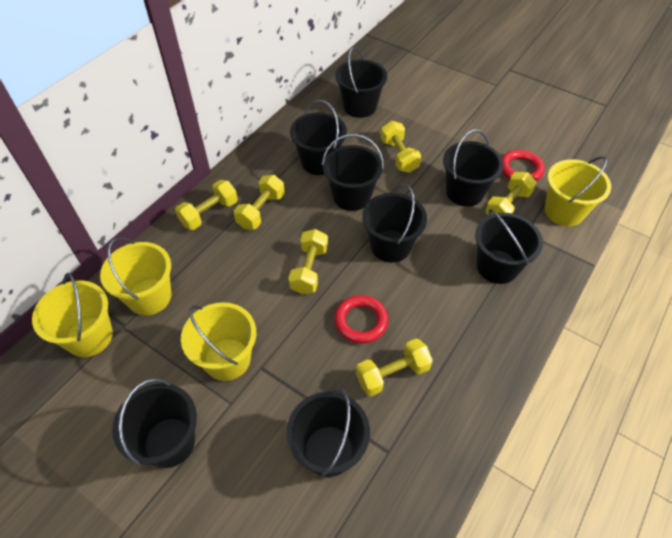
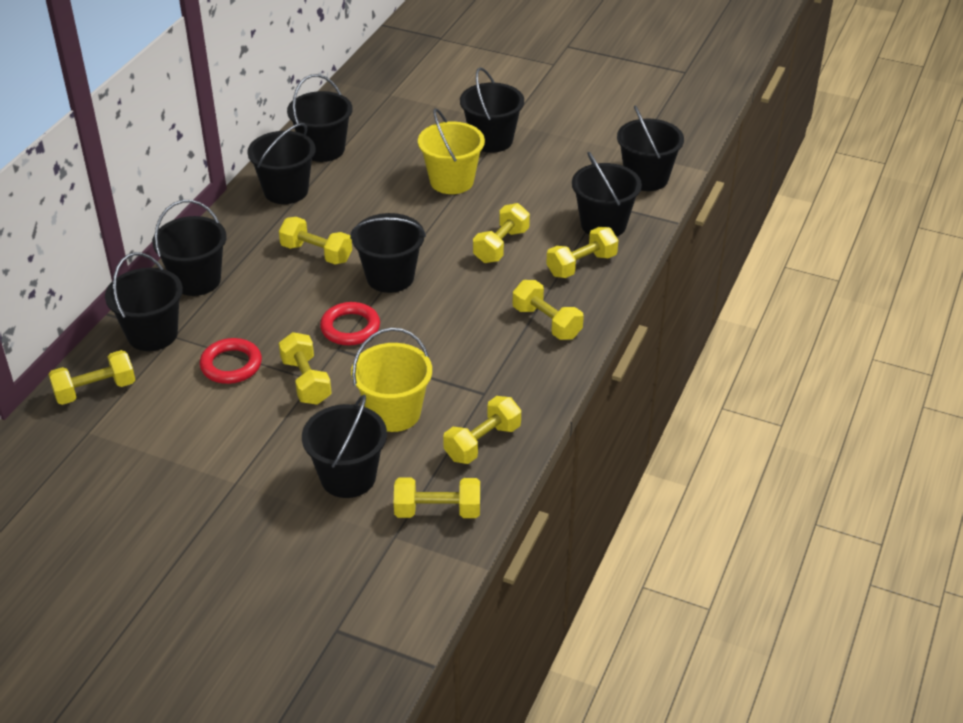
black bucket: [112,379,197,468] [287,389,370,477] [290,100,347,175] [322,134,384,211] [335,47,387,118] [362,184,427,263] [443,129,504,207] [475,209,543,284] = 8 -> [105,252,183,351] [152,200,226,296] [247,123,316,204] [287,74,352,162] [302,395,387,498] [350,213,426,293] [460,67,524,153] [572,152,642,237] [617,106,684,191] = 9
yellow bucket: [32,273,113,357] [100,237,171,316] [181,302,256,381] [545,156,611,226] = 4 -> [351,328,432,432] [418,108,485,194] = 2
yellow dumbbell: [175,180,238,230] [234,175,285,229] [289,229,328,294] [356,339,433,396] [381,121,421,173] [485,172,537,216] = 6 -> [48,350,135,405] [279,217,352,264] [279,332,332,405] [394,477,480,518] [443,396,521,464] [473,203,530,263] [513,280,584,340] [546,227,618,278] = 8

